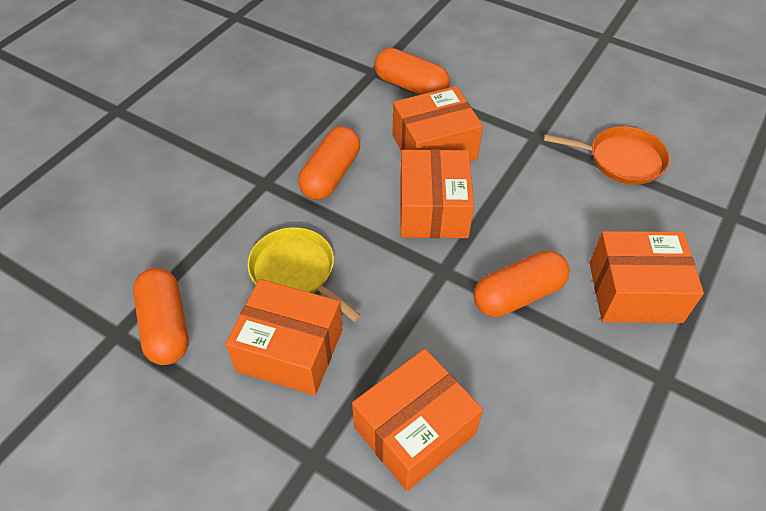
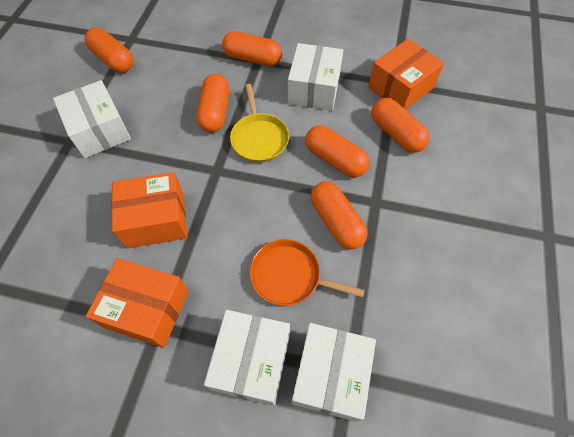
orange box: [225,279,342,395] [352,349,483,491] [393,86,483,161] [400,149,474,238] [589,231,704,323] = 5 -> [86,258,189,348] [112,172,187,249] [368,39,444,110] = 3
orange capsule: [133,268,189,365] [298,126,360,200] [374,48,450,95] [473,250,570,317] = 4 -> [85,28,133,73] [196,74,229,133] [222,31,282,66] [305,126,370,177] [311,181,368,250] [371,98,430,153] = 6
white box: none = 0 -> [53,80,131,158] [204,310,290,406] [288,43,343,111] [292,323,376,422] = 4

